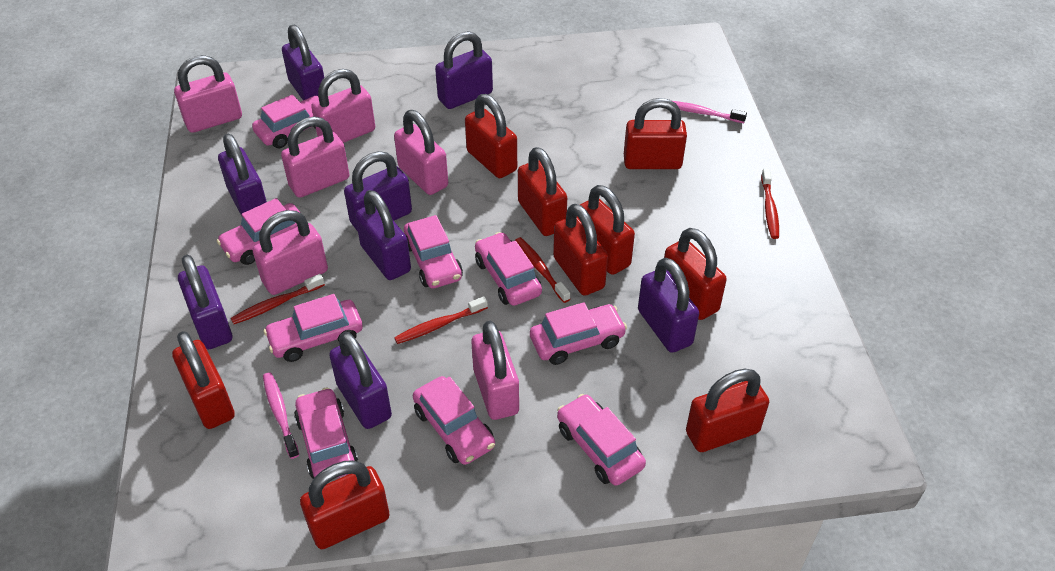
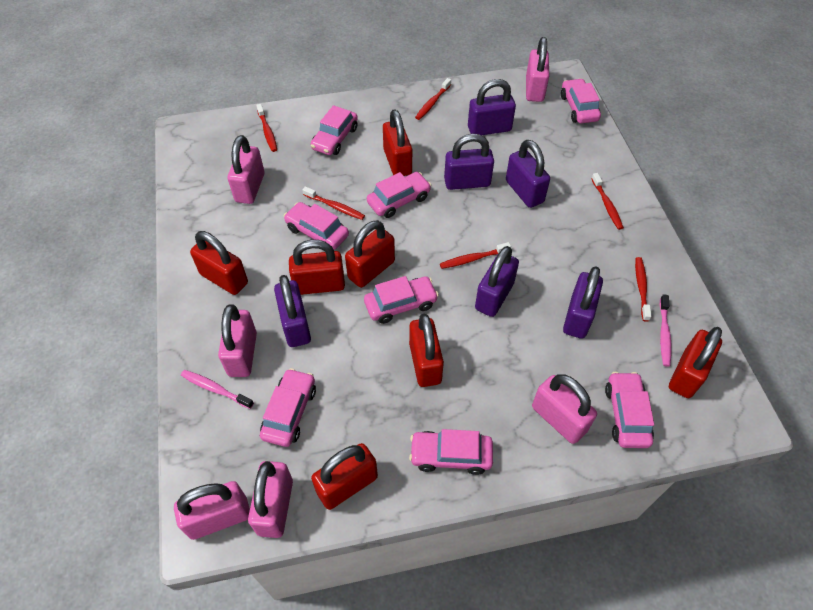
pink car: [217,198,301,265] [252,95,319,148] [263,294,363,362] [294,387,358,479] [404,215,463,289] [413,376,495,465] [475,232,542,306] [530,302,627,365] [557,394,646,486] = 9 -> [260,368,316,447] [284,202,349,251] [311,105,358,155] [364,276,439,324] [367,172,431,218] [409,429,493,475] [561,78,601,123] [605,372,654,448] = 8
purple padlock: [178,255,232,350] [218,134,267,216] [282,25,324,100] [329,332,392,429] [344,151,412,231] [355,190,411,280] [435,31,493,109] [638,258,699,353] = 8 -> [274,275,311,347] [444,134,494,190] [468,79,516,135] [475,246,519,317] [506,140,550,208] [563,266,603,339] = 6
red padlock: [172,331,235,429] [300,460,390,549] [465,94,517,178] [518,147,567,236] [553,204,608,296] [580,185,635,275] [624,98,687,169] [664,228,727,320] [686,369,769,452] = 9 -> [190,231,248,295] [289,240,345,295] [311,443,378,510] [345,220,395,288] [383,109,412,176] [409,314,444,387] [669,327,722,398] = 7
red toothbrush: [231,274,325,324] [394,296,488,344] [515,237,570,303] [761,168,779,239] = 4 -> [256,104,277,152] [302,186,365,220] [415,78,451,120] [440,242,511,269] [591,173,624,230] [635,257,652,322] = 6

